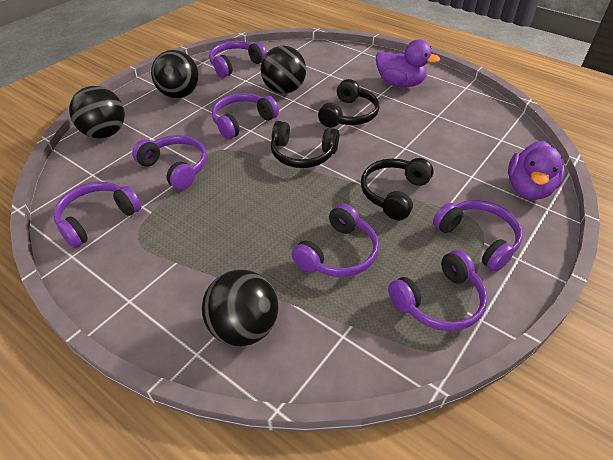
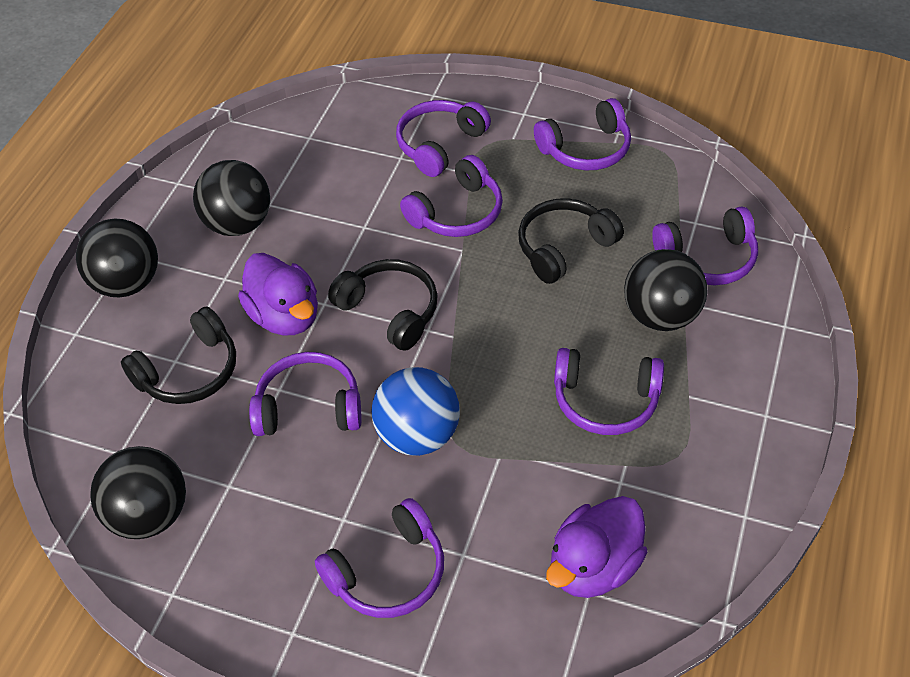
blue ball: none = 0 -> [371,367,460,456] = 1

